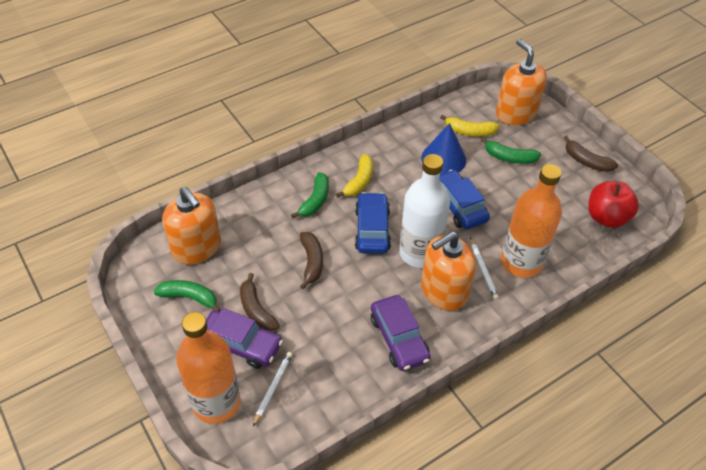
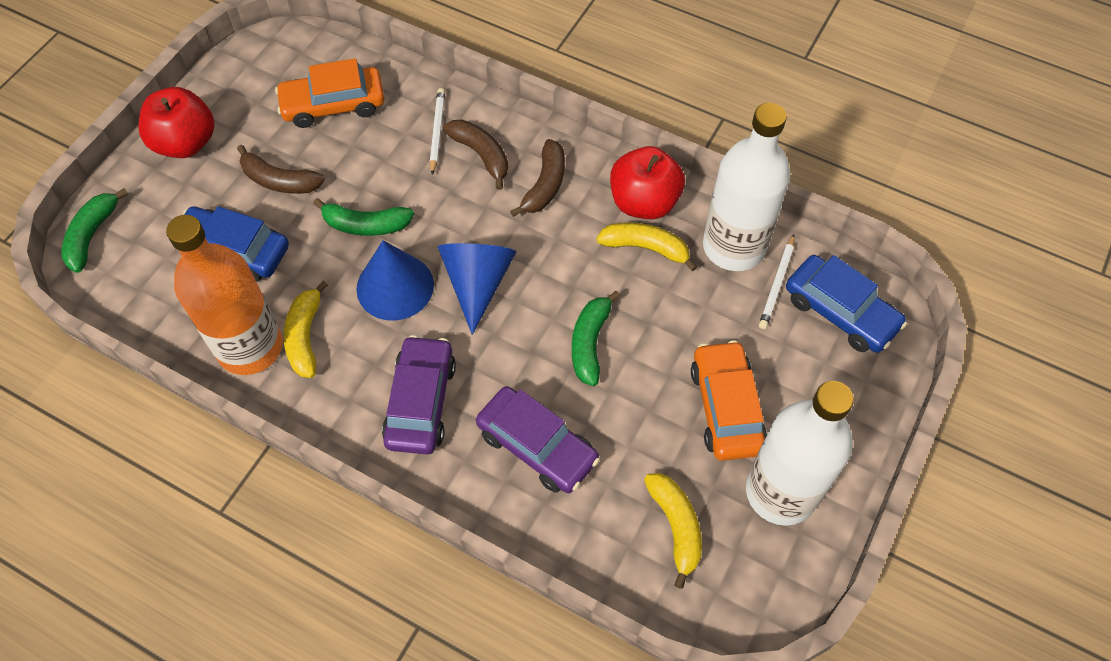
blue cone: [421,123,466,175] = 1 -> [356,240,434,320] [438,243,516,335] = 2
orange bottle: [176,312,240,424] [501,164,562,278] = 2 -> [166,215,283,375] = 1
orange car: none = 0 -> [275,58,385,128] [691,340,767,461] = 2
orange soap dispenser: [162,187,221,265] [421,231,476,311] [496,39,547,125] = 3 -> none = 0
red apple: [588,181,639,228] = 1 -> [139,87,214,158] [610,146,685,219] = 2
white bottle: [399,154,450,268] = 1 -> [703,103,791,271] [746,381,854,526] = 2
yellow banana: [336,154,373,198] [440,115,500,136] = 2 -> [284,281,328,378] [596,222,697,271] [644,473,702,589] = 3

